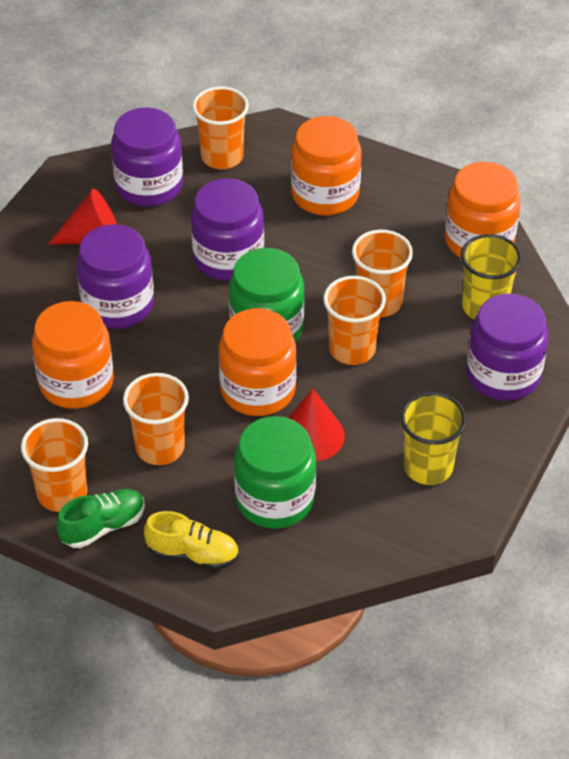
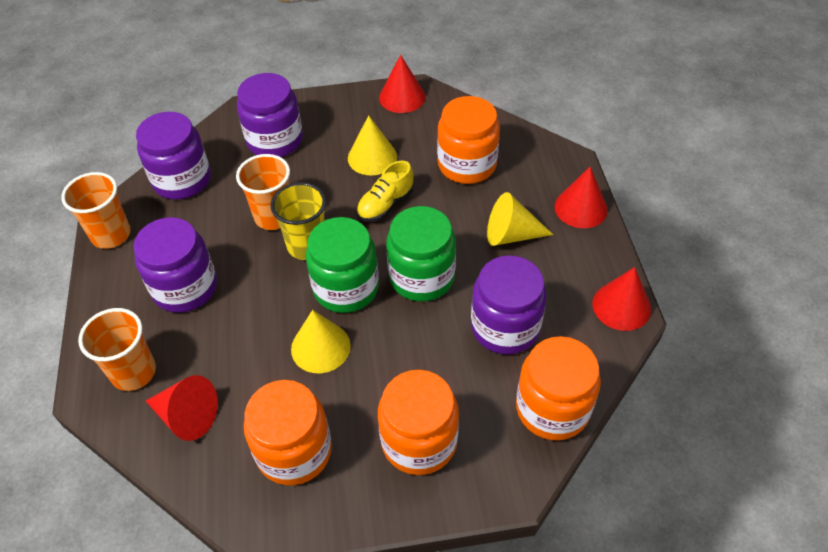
green shoe: [56,489,145,548] = 1 -> none = 0
orange cup: [21,418,88,512] [123,373,189,465] [192,86,249,169] [323,276,386,365] [352,230,413,317] = 5 -> [61,172,131,249] [78,308,156,391] [236,154,290,230] = 3
red cone: [48,189,117,245] [288,389,345,462] = 2 -> [146,375,218,441] [379,55,426,113] [554,167,608,228] [593,267,651,331] = 4
yellow cone: none = 0 -> [291,310,351,373] [348,115,397,176] [487,192,553,246] = 3
yellow cup: [400,392,467,485] [461,234,522,319] = 2 -> [270,182,326,260] = 1

